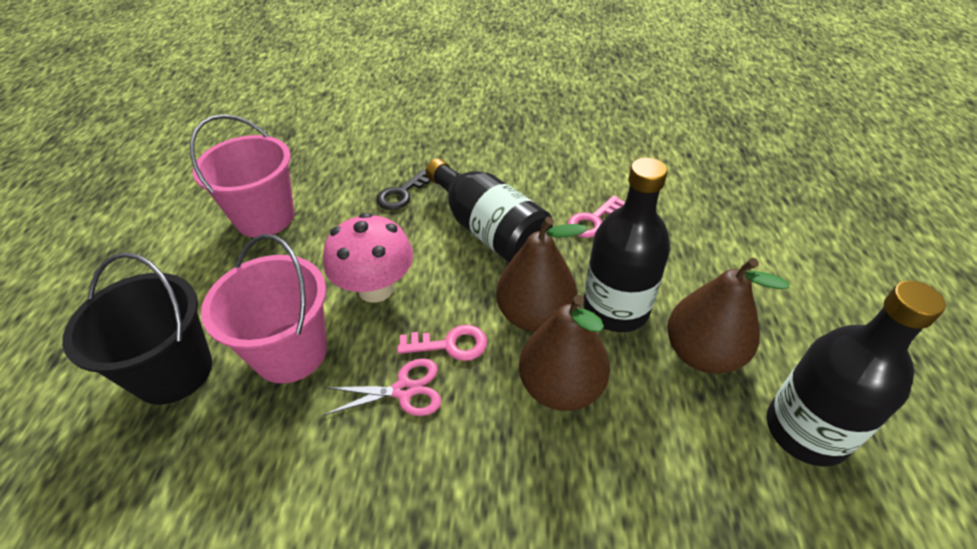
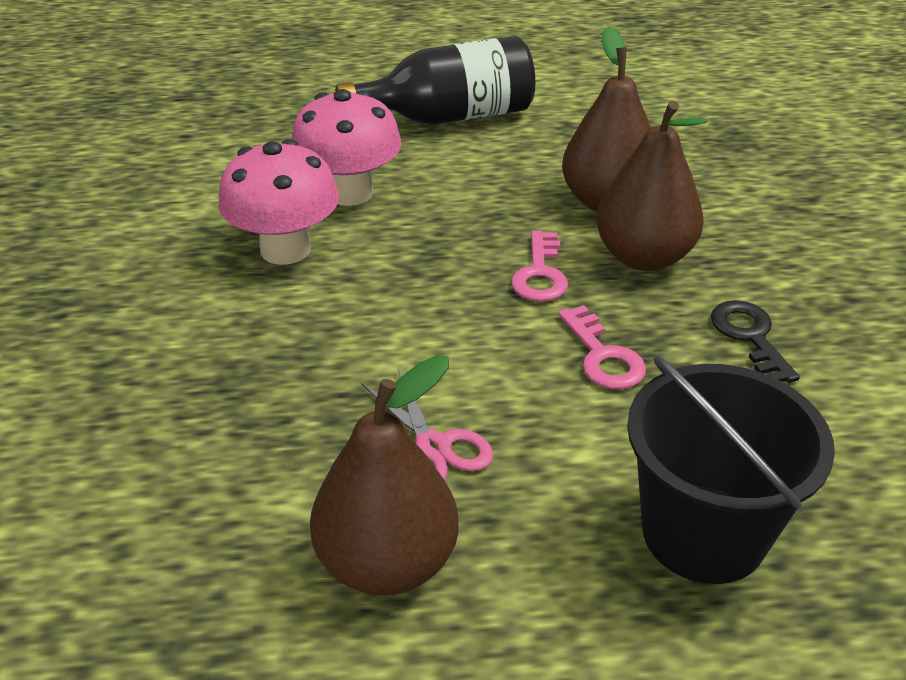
black bottle: [425,158,553,263] [583,158,670,332] [767,281,946,467] = 3 -> [335,36,535,125] = 1
pink bucket: [190,114,294,237] [201,234,327,384] = 2 -> none = 0
pink mushroom: [323,213,413,303] = 1 -> [218,139,339,265] [292,89,402,206] = 2

